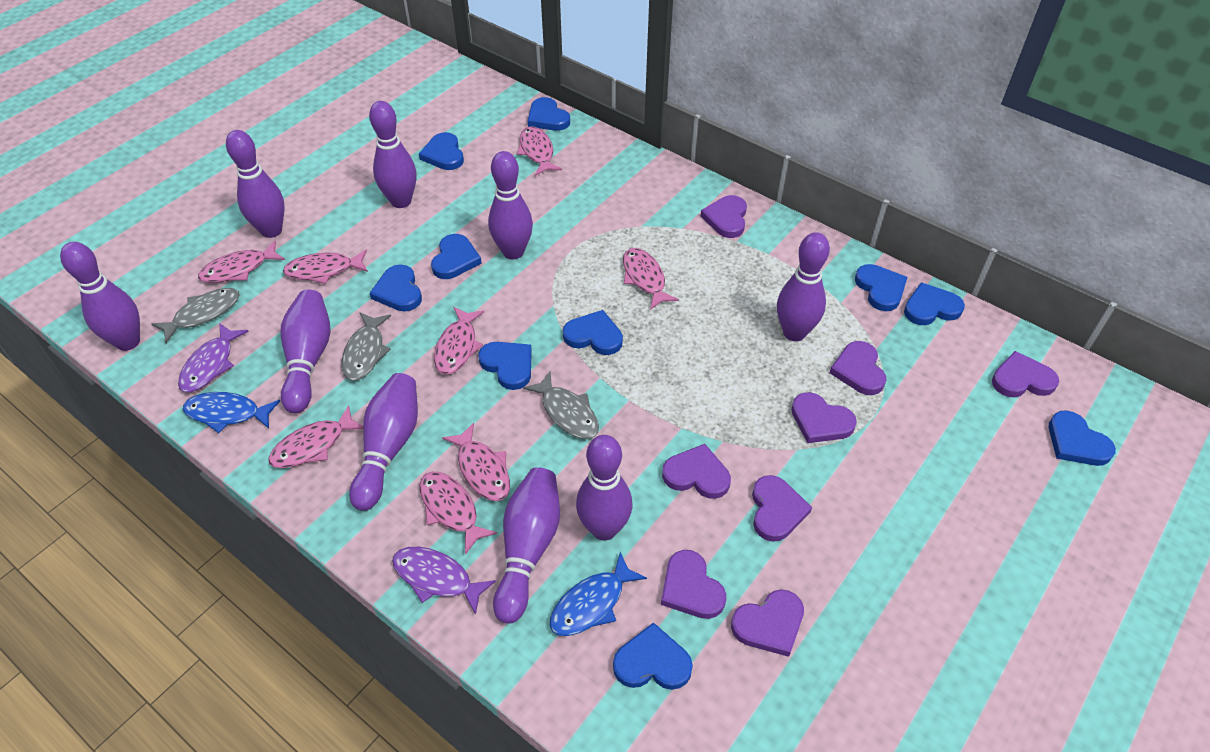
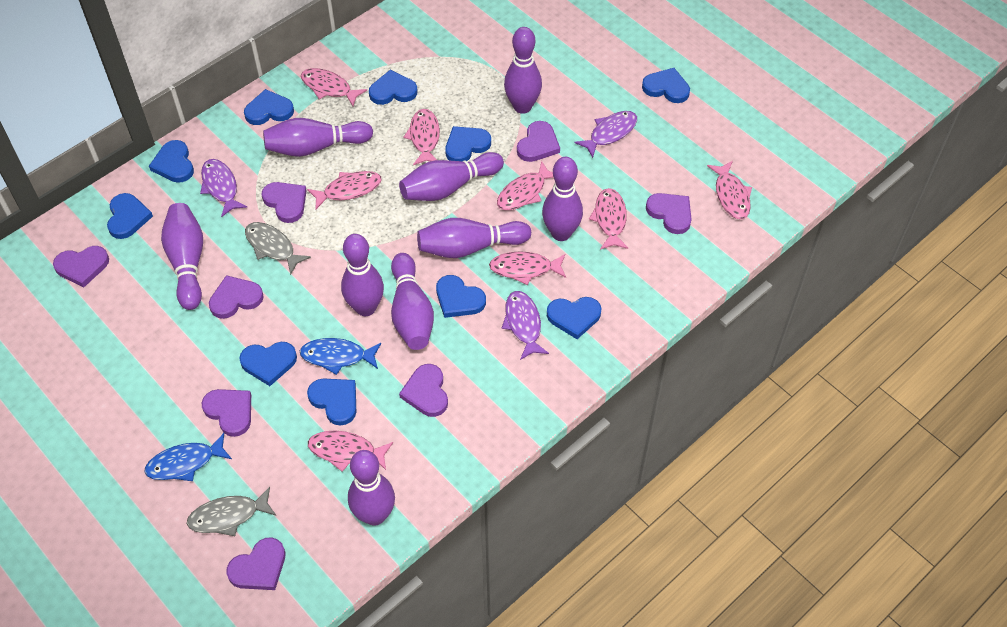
grey fish: [151,288,239,343] [341,313,391,381] [523,372,599,439] = 3 -> [187,487,276,536] [245,222,311,275] = 2
purple fish: [178,323,249,392] [392,547,496,615] = 2 -> [200,159,247,217] [502,291,549,360] [574,111,637,158] = 3

